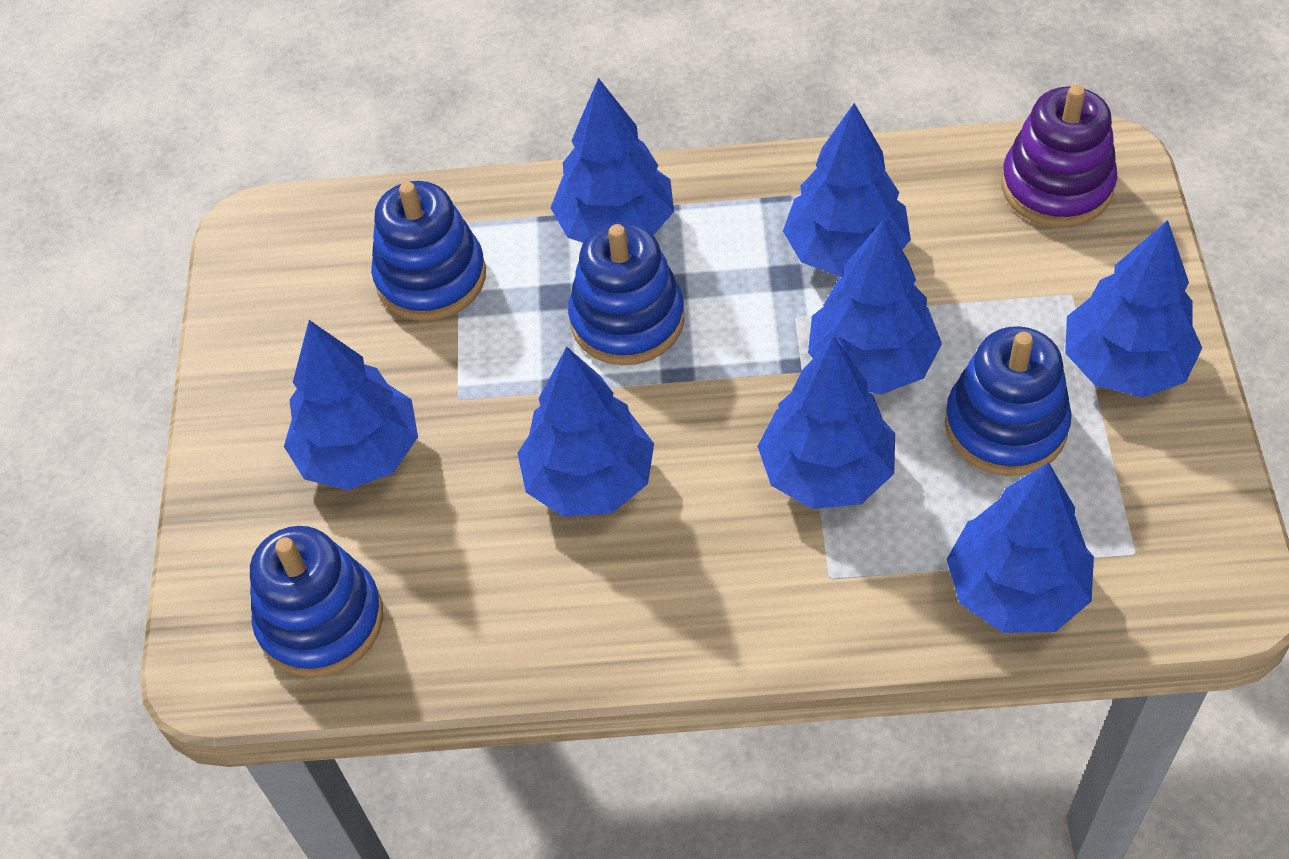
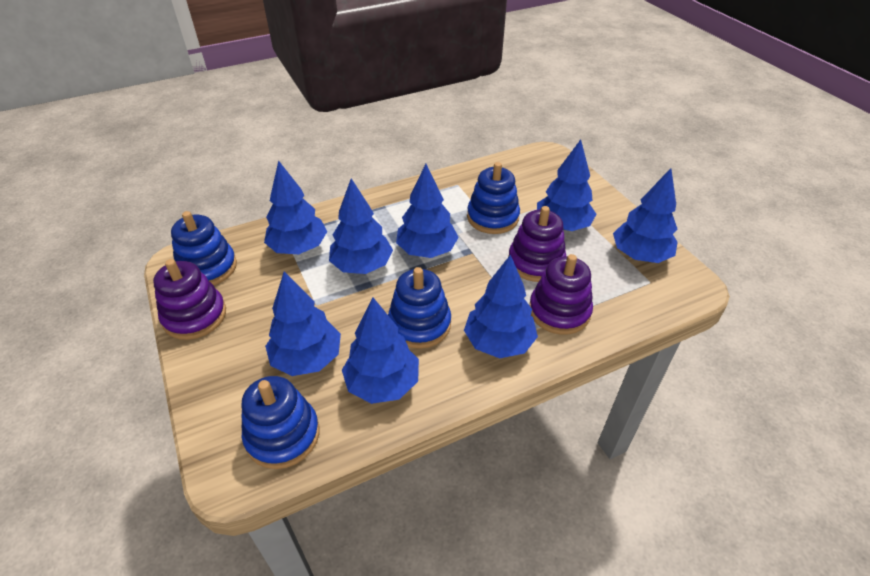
purple stacking toy: [1001,85,1117,228] = 1 -> [153,259,226,340] [508,206,566,282] [529,254,593,335] = 3

